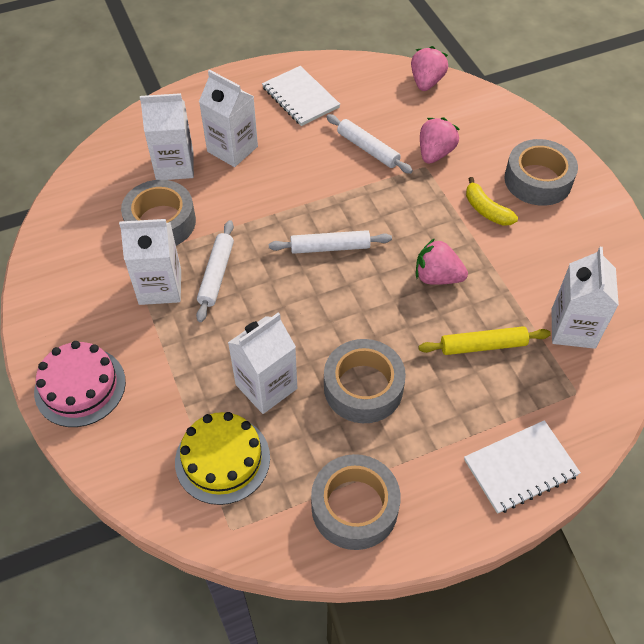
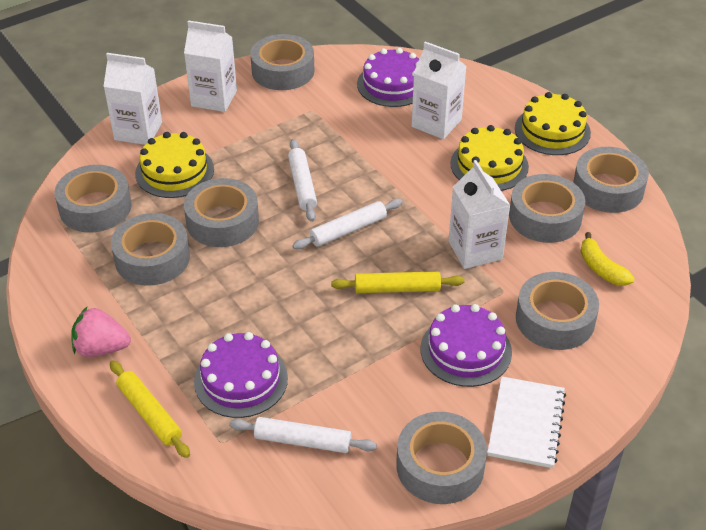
grey tape: [121,180,196,246] [311,454,401,550] [324,339,406,423] [504,139,578,206] = 4 -> [55,165,132,232] [111,213,190,286] [184,178,259,247] [250,34,314,90] [396,412,487,504] [509,174,585,243] [516,272,599,350] [573,147,649,213] = 8
pink cake: [34,341,126,427] = 1 -> none = 0
pink strawberry: [411,46,448,91] [416,238,468,285] [420,118,459,164] = 3 -> [72,306,131,357] = 1
purple cake: none = 0 -> [194,332,288,418] [357,48,419,107] [421,304,512,387] = 3
white carton: [119,219,181,305] [140,93,194,180] [199,70,258,167] [228,313,297,414] [551,247,619,349] = 5 -> [103,53,162,145] [184,20,237,112] [412,42,467,139] [449,160,510,269] = 4
white notebook: [262,66,340,126] [464,420,581,514] = 2 -> [487,377,566,468] = 1
yellow cake: [175,412,270,505] = 1 -> [135,132,214,198] [450,125,529,191] [515,92,591,155] = 3
yellow rolling pin: [418,326,551,355] = 1 -> [110,360,190,458] [331,271,464,293] = 2

